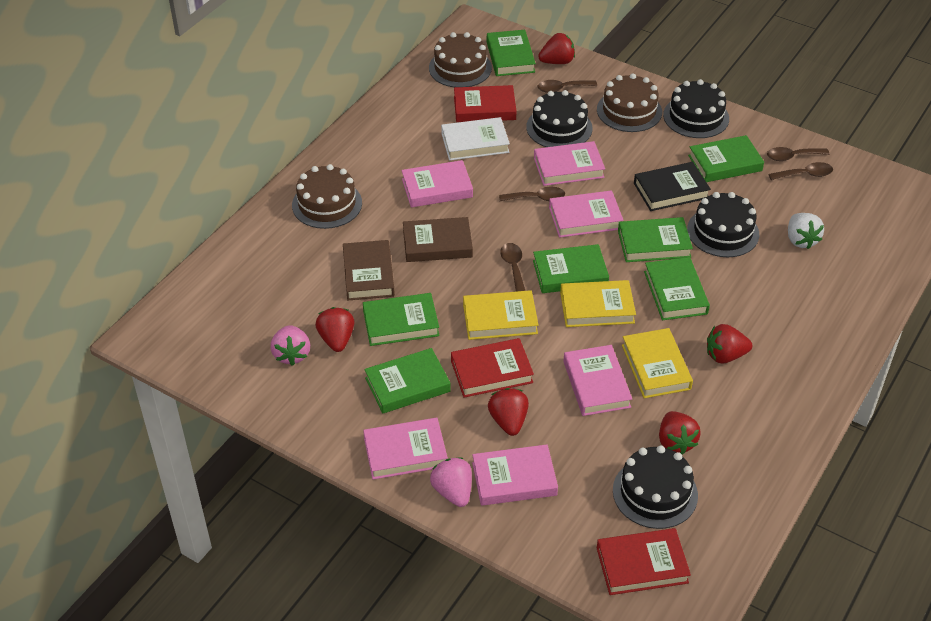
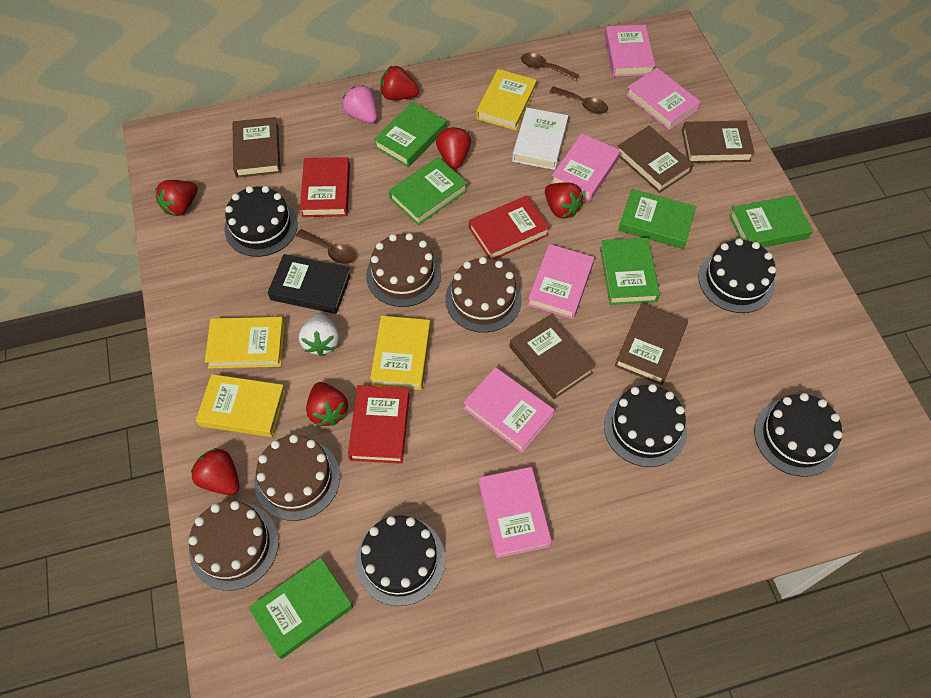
black cake: [526,90,593,147] [613,445,698,529] [663,79,729,138] [687,192,759,257] = 4 -> [224,186,298,257] [356,516,445,606] [604,384,687,467] [698,238,776,313] [754,393,842,477] = 5
brown book: [343,240,395,300] [403,217,473,262] = 2 -> [232,117,281,178] [509,315,595,399] [615,303,688,385] [618,126,694,193] [682,121,755,163] = 5
brown cake: [292,164,362,229] [429,32,492,87] [597,73,662,132] = 3 -> [189,501,279,591] [254,435,340,521] [366,233,441,307] [445,257,522,333] = 4
brown spoon: [499,187,565,201] [500,243,525,291] [538,80,597,93] [767,147,829,161] [769,162,833,180] = 5 -> [296,229,356,264] [521,53,579,80] [550,86,608,114] = 3
green book: [363,293,440,346] [365,348,451,413] [487,30,536,76] [533,244,609,293] [618,217,693,262] [644,257,710,320] [688,135,764,182] = 7 -> [248,557,353,659] [374,102,446,167] [389,157,468,225] [600,238,660,305] [618,189,696,249] [729,195,813,248] = 6
pink strawberry: [271,325,310,366] [430,457,472,507] = 2 -> [342,85,377,123] = 1
red strawberry: [315,307,355,352] [488,388,529,436] [538,33,575,64] [659,411,701,455] [707,324,752,364] = 5 -> [155,180,198,216] [191,448,239,495] [306,382,348,426] [380,66,419,100] [436,127,471,169] [545,183,583,219] = 6
yellow book: [463,290,538,340] [560,280,636,327] [622,328,693,398] = 3 -> [196,374,286,437] [205,317,285,369] [370,316,431,390] [476,69,537,131] = 4

